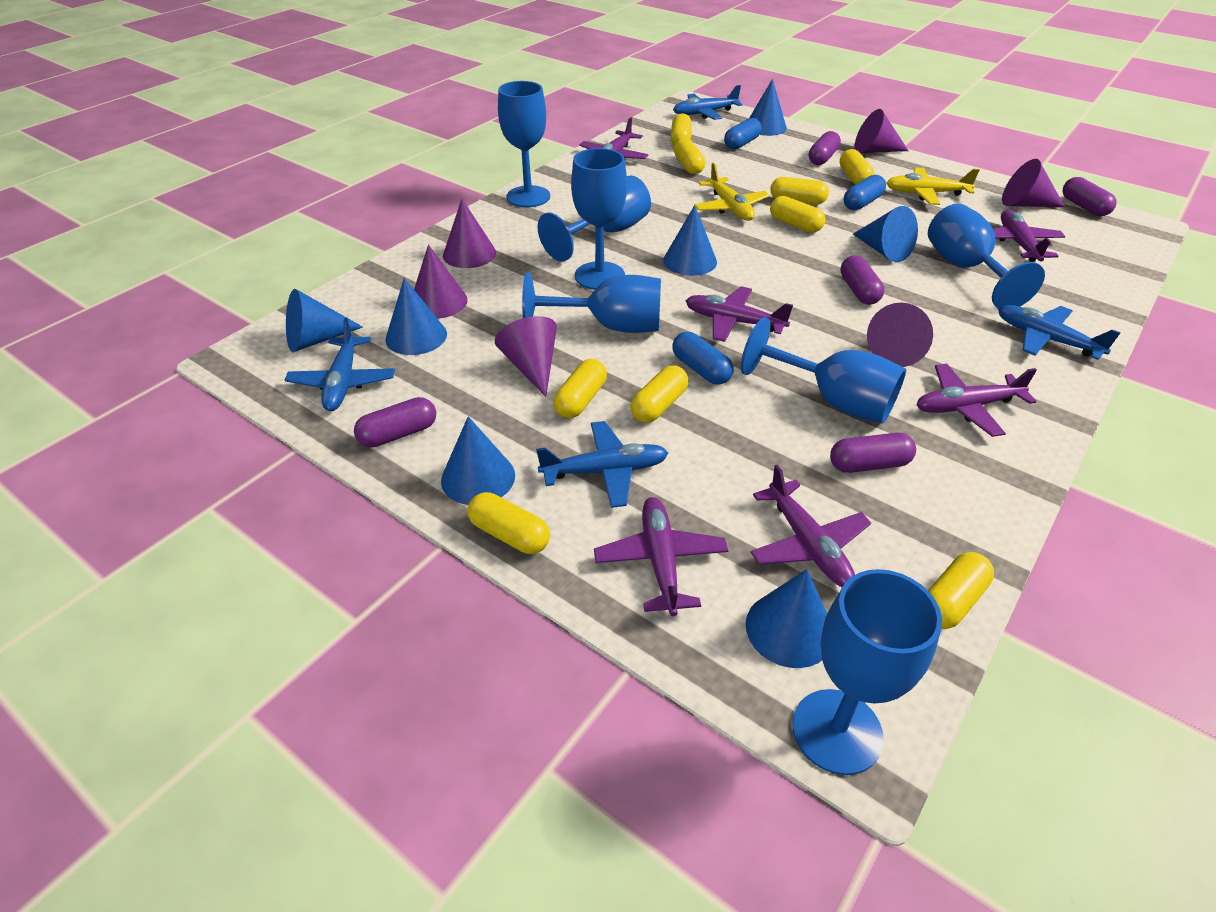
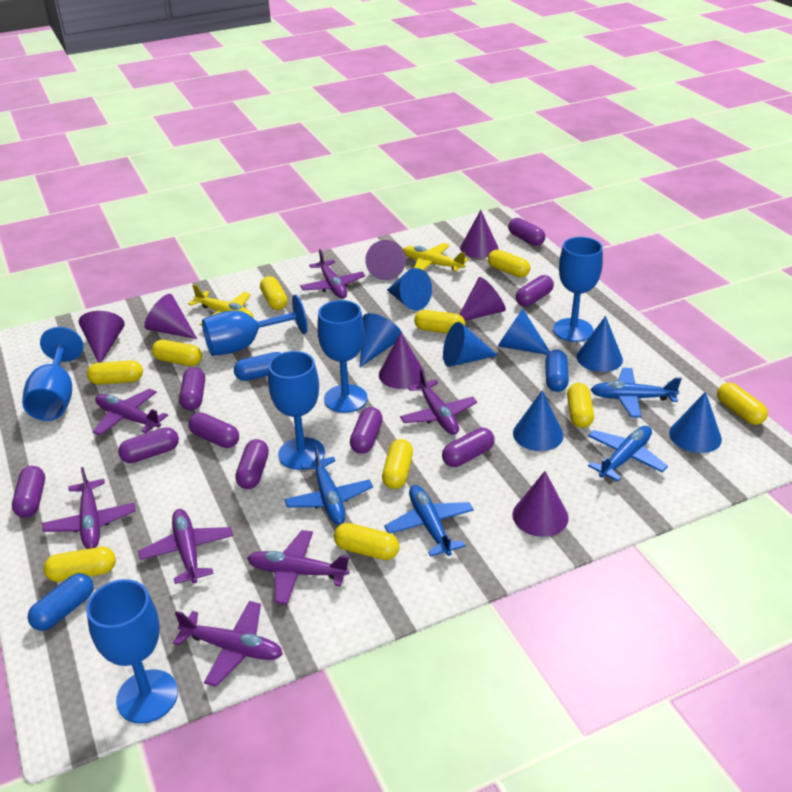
blue goblet: [498,81,550,207] [522,272,661,333] [538,175,651,262] [571,148,627,290] [741,317,906,424] [792,569,942,775] [928,204,1045,309] = 7 -> [22,327,83,421] [86,579,178,724] [202,295,308,356] [268,351,325,470] [317,300,368,413] [553,237,603,342] = 6
purple capsule: [354,397,436,448] [809,131,841,165] [830,433,916,473] [840,255,884,305] [1063,177,1117,216] = 5 -> [12,466,45,518] [118,427,179,463] [179,367,205,410] [188,412,239,448] [235,439,269,489] [350,407,383,454] [442,428,495,467] [508,218,545,246] [516,275,554,307] = 9
purple cone: [414,244,468,319] [443,199,496,268] [495,316,557,397] [854,109,909,153] [867,302,933,367] [1002,159,1065,207] = 6 -> [79,311,125,363] [144,294,197,339] [365,240,406,280] [379,332,425,389] [459,277,506,321] [460,210,499,258] [512,471,569,537] = 7
purple plane: [579,117,648,159] [594,497,728,616] [686,286,793,342] [750,465,871,587] [917,364,1037,437] [993,210,1066,262] = 6 -> [42,467,136,549] [93,388,168,436] [138,509,233,584] [173,601,283,687] [247,530,350,605] [300,249,365,299] [400,368,477,435] = 7
yellow capsule: [468,492,550,554] [553,359,607,418] [630,365,689,423] [671,113,692,146] [674,138,705,174] [770,177,829,205] [770,196,826,233] [840,149,874,185] [928,552,994,629] = 9 -> [44,547,116,582] [87,360,143,385] [152,340,202,366] [260,276,288,310] [334,523,399,560] [382,439,413,489] [414,310,465,333] [488,250,530,277] [567,383,594,428] [717,383,768,425] = 10

